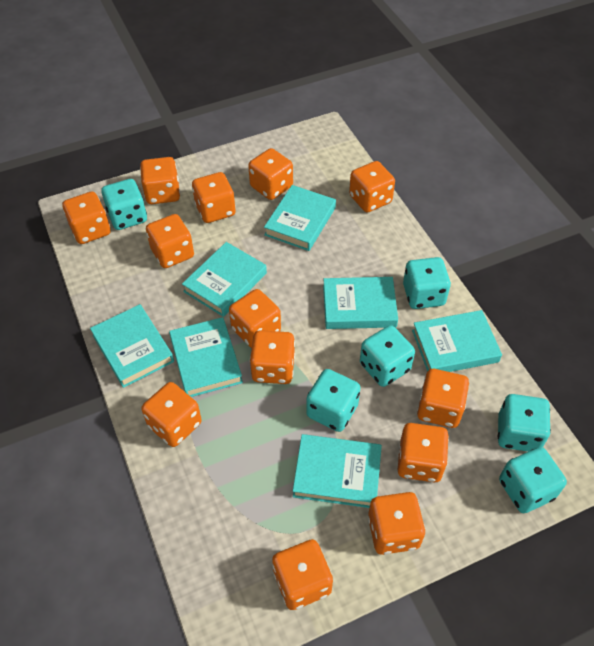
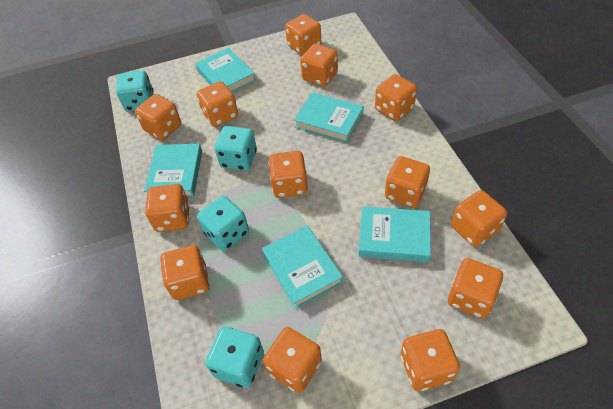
turquoise book: [90,304,174,388] [169,317,243,397] [182,242,267,317] [264,185,336,251] [293,434,382,508] [323,277,398,329] [412,310,502,372] = 7 -> [144,144,202,197] [195,48,256,92] [262,225,343,309] [294,92,364,143] [359,207,431,262] = 5
turquoise dice: [101,179,147,230] [306,369,361,432] [360,325,415,387] [403,257,451,309] [498,394,551,452] [499,447,567,513] = 6 -> [116,70,154,112] [197,196,249,251] [205,326,264,388] [214,126,257,171] = 4

